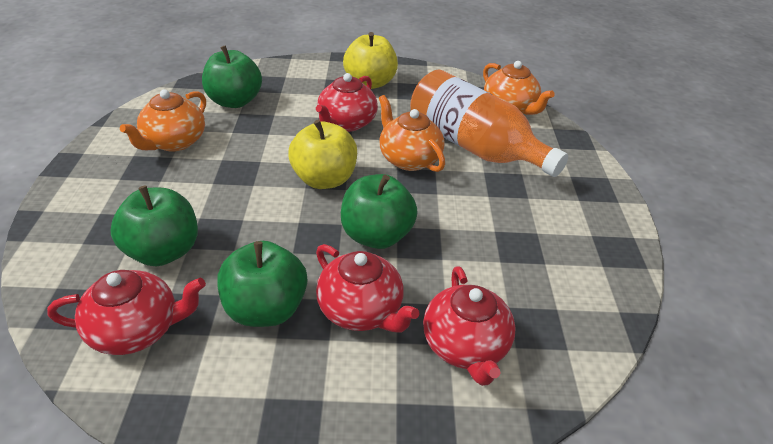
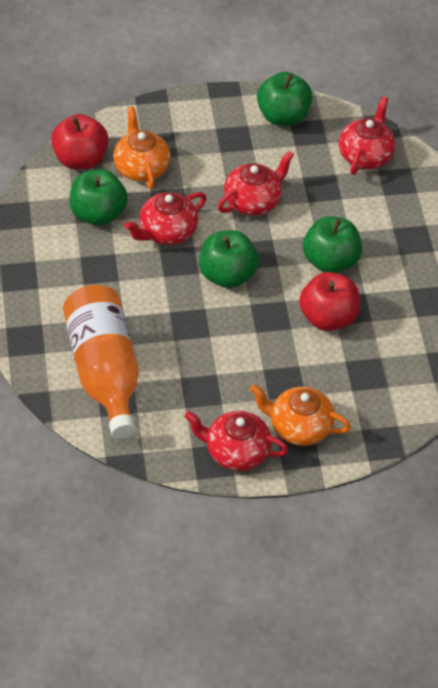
orange teapot: [120,89,206,152] [379,95,445,172] [483,61,555,115] = 3 -> [113,106,171,189] [250,385,351,446] = 2
red apple: none = 0 -> [51,114,109,169] [299,272,360,331] = 2
yellow apple: [288,120,357,189] [343,32,398,89] = 2 -> none = 0

